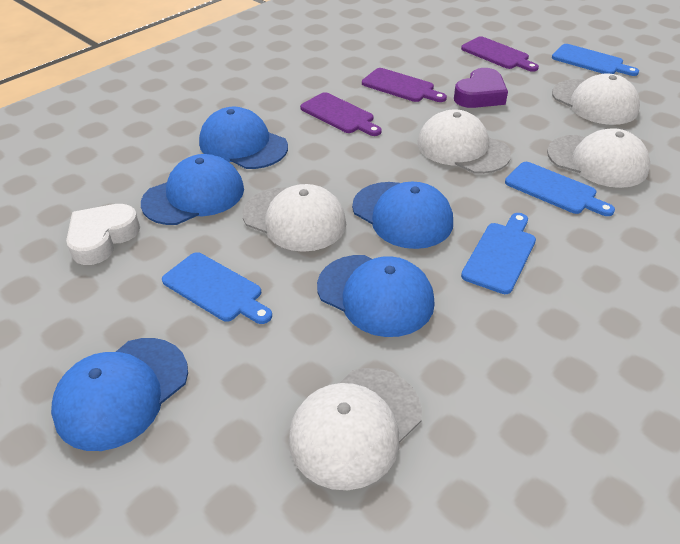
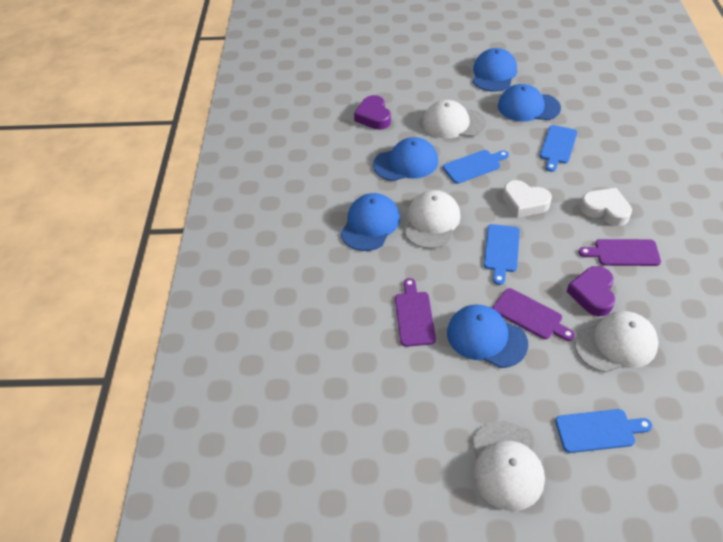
purple heart: [454,68,508,108] = 1 -> [354,95,391,130] [567,266,615,316] = 2
white cap: [243,184,346,252] [289,368,422,490] [417,109,511,174] [547,128,650,188] [552,74,640,125] = 5 -> [405,190,461,249] [423,100,486,138] [472,421,545,511] [575,311,658,372] = 4
white heart: [66,204,140,265] = 1 -> [503,180,552,218] [580,188,632,226] = 2

